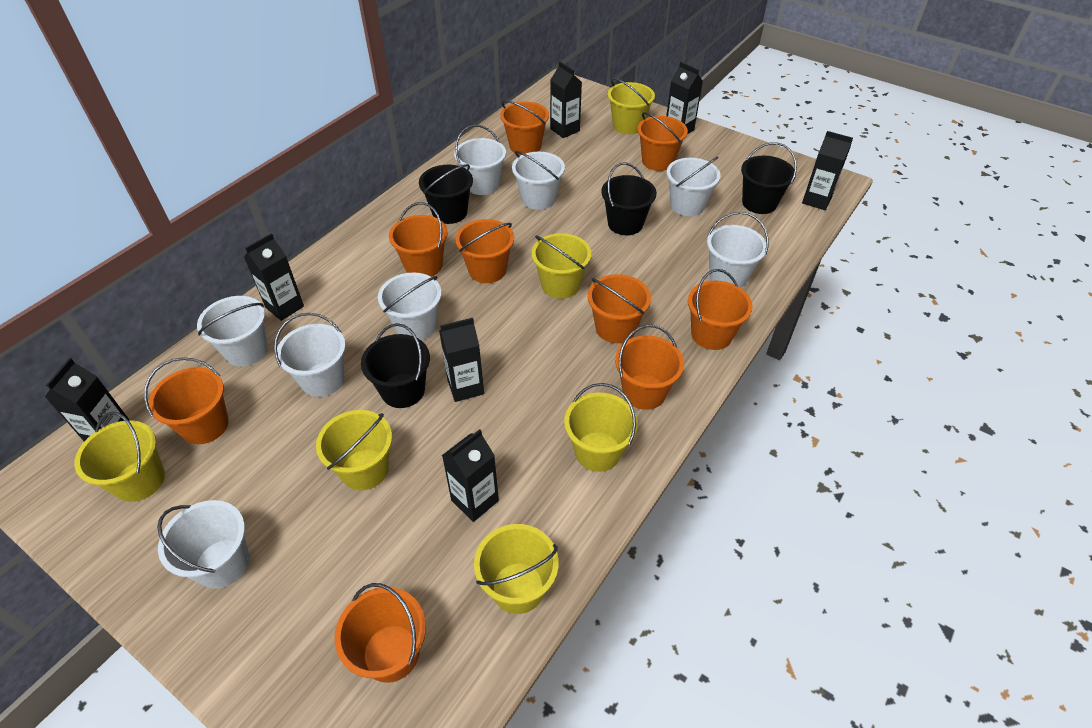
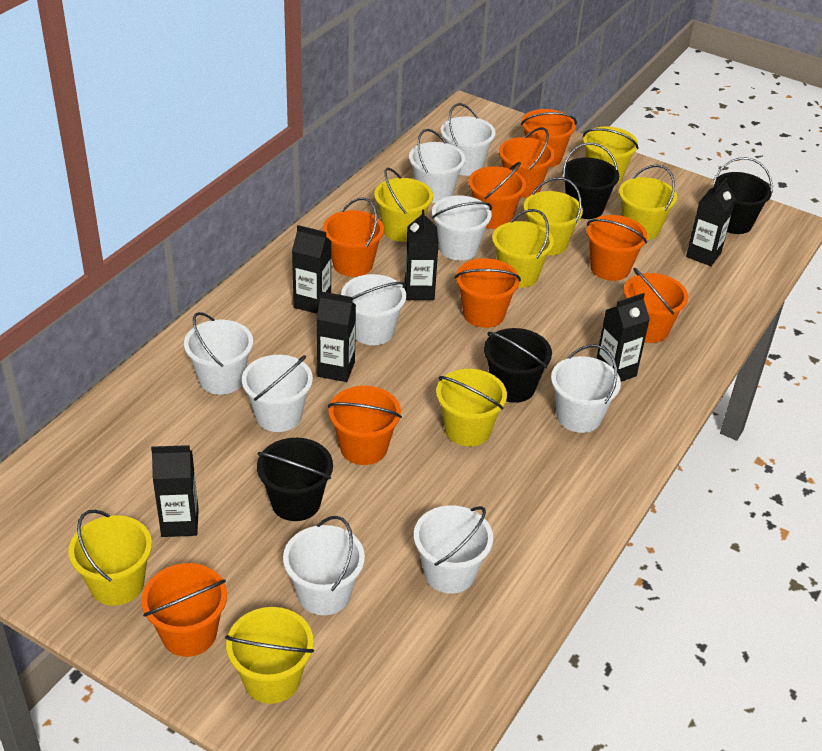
black carton: [45,358,130,441] [244,233,304,321] [439,318,484,402] [442,429,499,522] [550,62,582,138] [666,62,703,134] [802,131,853,210] = 7 -> [151,445,199,537] [292,225,331,314] [317,292,356,382] [405,210,439,300] [596,293,650,382] [686,177,736,266] = 6
white bucket: [157,500,249,589] [197,296,268,366] [274,313,346,397] [378,272,441,340] [454,125,506,195] [512,151,565,210] [667,156,721,216] [707,212,769,288] = 8 -> [184,312,253,395] [242,355,313,432] [283,516,365,615] [341,274,406,345] [409,129,465,203] [414,505,493,594] [432,195,492,260] [441,103,496,176] [551,345,621,433] = 9
yellow bucket: [74,412,165,502] [316,410,392,490] [474,524,559,614] [531,233,591,299] [564,383,638,472] [608,78,655,134] = 6 -> [68,510,152,606] [225,607,314,704] [374,168,433,242] [436,369,507,446] [492,209,554,288] [523,177,583,255] [583,127,639,184] [619,164,677,240] = 8

